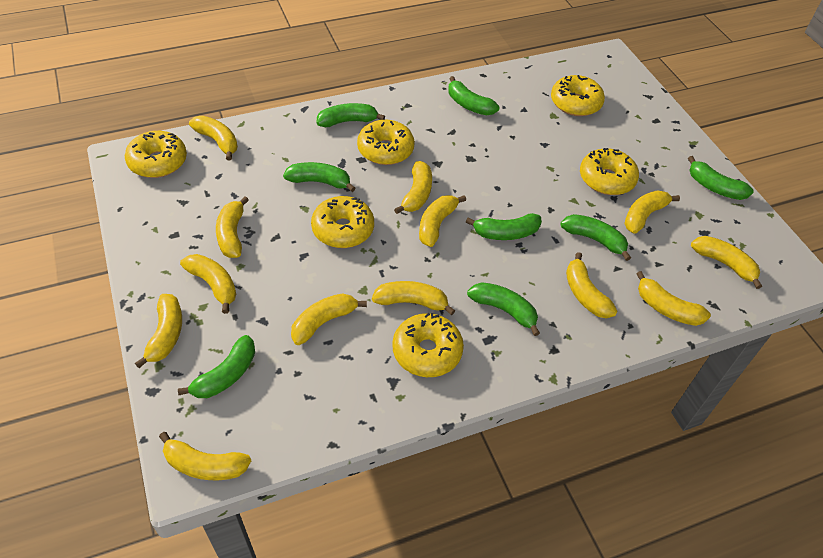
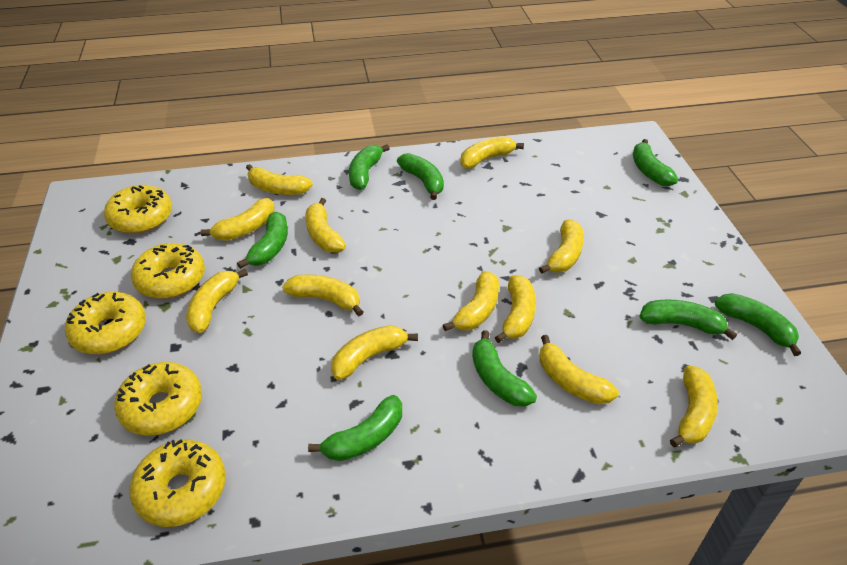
yellow banana: [135,294,182,368] [159,432,251,480] [180,254,236,314] [189,116,238,160] [216,197,249,258] [291,293,367,345] [372,281,455,315] [394,161,432,214] [419,195,466,247] [566,252,617,318] [624,190,680,233] [636,271,711,326] [691,236,762,289] = 13 -> [186,269,248,333] [201,198,275,241] [246,164,313,195] [282,275,363,316] [306,198,346,253] [331,325,418,380] [443,271,499,331] [460,136,524,169] [495,275,536,343] [539,219,584,274] [539,335,619,404] [670,366,718,447] = 12
yellow donut: [125,131,187,178] [311,196,374,248] [357,120,415,165] [392,313,464,377] [551,75,605,116] [580,148,639,195] = 6 -> [65,292,146,354] [104,185,172,234] [114,362,202,435] [130,439,226,527] [131,243,205,299] = 5

